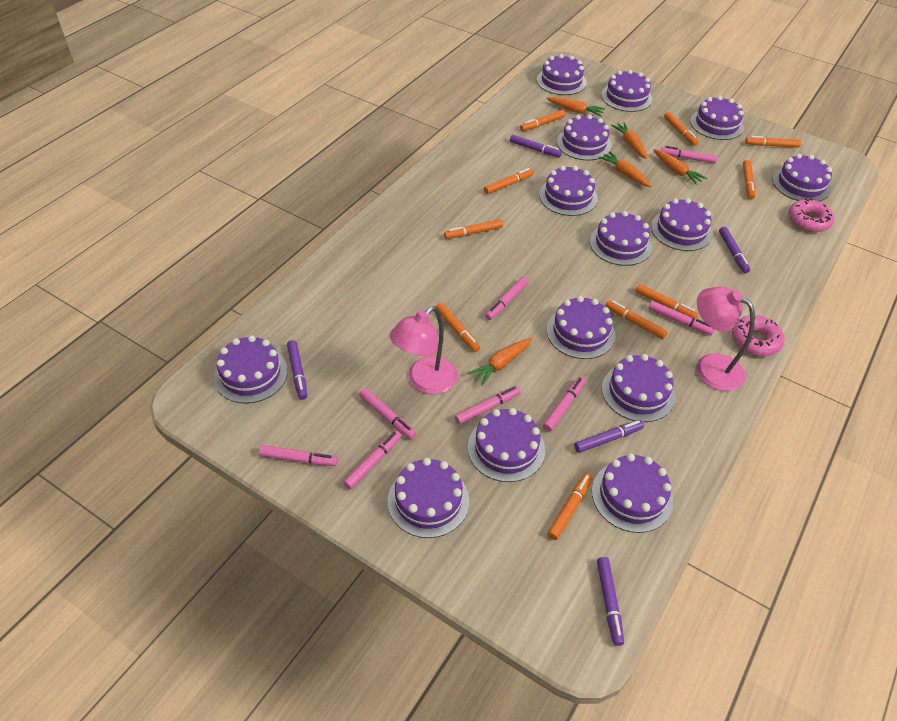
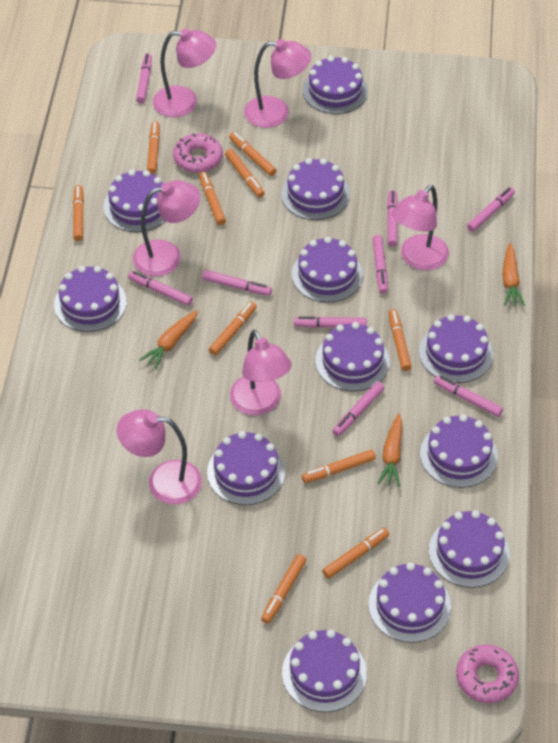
orange carrot: [468,338,533,386] [547,97,605,117] [599,151,651,187] [611,122,648,159] [654,149,707,185] = 5 -> [139,310,198,370] [377,413,402,487] [502,243,525,306] = 3
pink lamp: [390,306,457,395] [696,287,755,391] = 2 -> [117,409,202,504] [133,180,200,276] [153,28,216,117] [230,330,292,415] [244,39,311,128] [392,185,449,270] = 6
pink marker: [259,445,338,466] [343,431,402,489] [359,388,416,440] [455,386,521,425] [485,277,528,320] [543,377,585,432] [648,301,715,335] [661,146,717,164] = 8 -> [128,271,193,306] [136,53,152,103] [202,270,272,296] [294,316,367,328] [333,382,384,436] [373,235,388,294] [387,190,398,247] [434,375,503,417] [467,187,515,232] = 9
purple cake: [213,335,288,403] [387,458,469,538] [468,408,545,482] [537,54,587,95] [539,166,598,216] [547,296,615,359] [557,115,612,160] [590,211,652,266] [592,454,673,533] [601,70,652,112] [602,354,675,422] [651,198,713,251] [690,96,744,140] [772,154,832,201] = 14 -> [54,266,127,332] [104,170,165,232] [207,431,285,505] [281,158,350,220] [282,629,367,712] [292,237,363,303] [303,56,368,114] [316,322,390,391] [368,562,451,643] [419,314,493,383] [420,414,498,488] [429,510,510,588] = 12
purple marker: [287,340,307,400] [510,135,562,158] [574,420,644,453] [597,557,624,646] [719,226,750,273] = 5 -> none = 0

